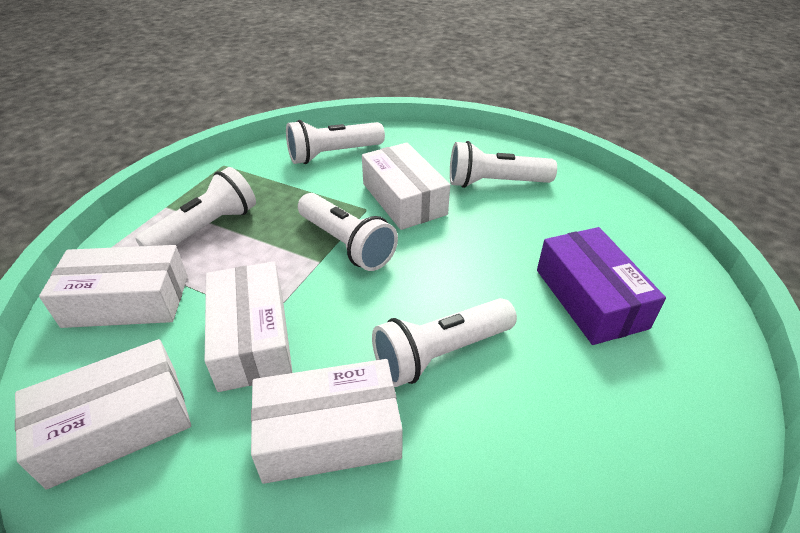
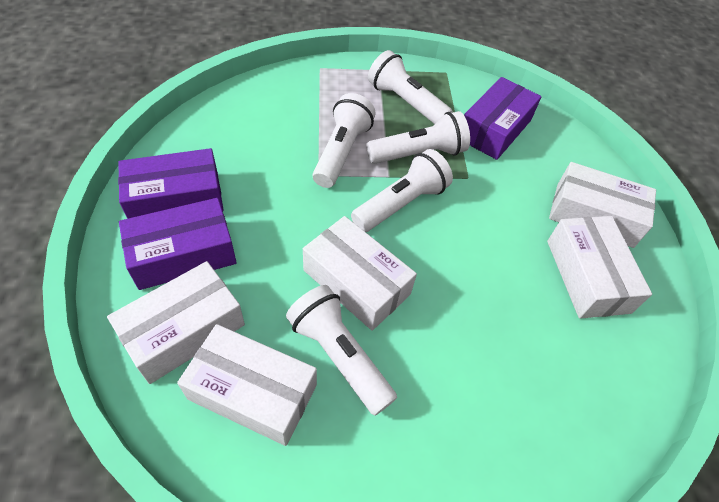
purple box: [537,227,666,345] = 1 -> [118,148,223,219] [119,198,237,290] [464,77,541,160] = 3

